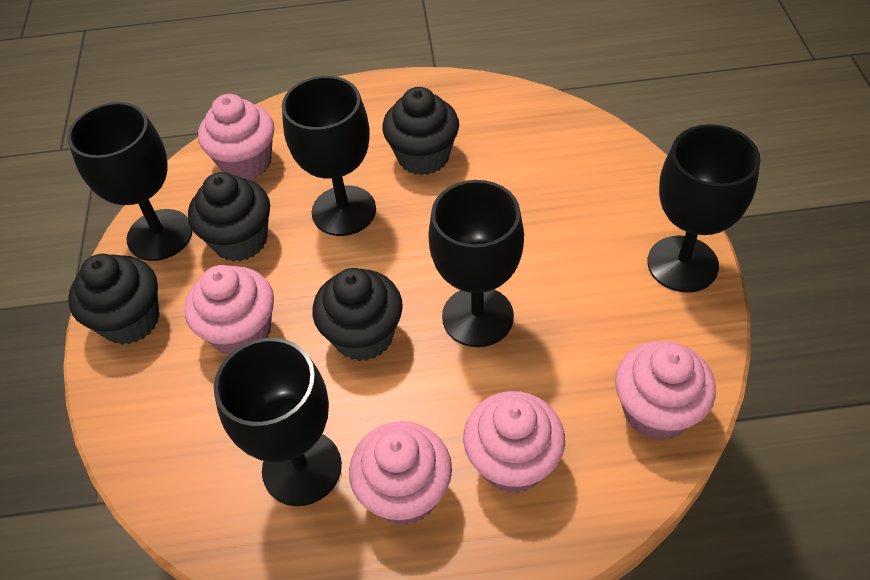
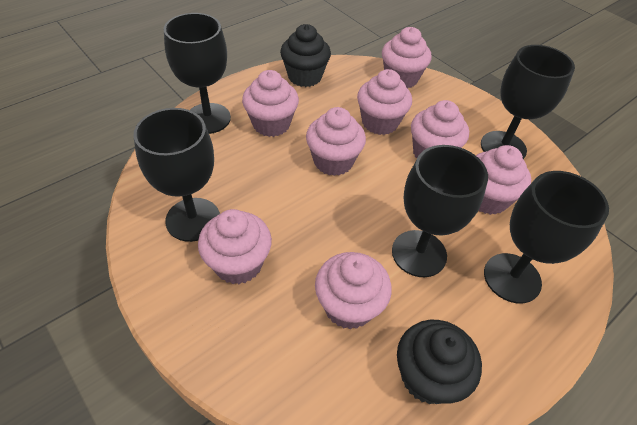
black cupcake: [68,254,159,345] [188,172,270,262] [312,268,403,361] [382,87,459,175] = 4 -> [280,24,331,87] [397,320,482,404] = 2
pink cupcake: [184,265,274,356] [198,94,274,180] [349,421,452,525] [463,391,565,493] [615,341,716,440] = 5 -> [198,209,272,284] [242,70,299,137] [306,107,366,176] [315,252,392,329] [357,69,412,135] [382,27,432,89] [411,100,469,158] [476,145,531,215] = 8

